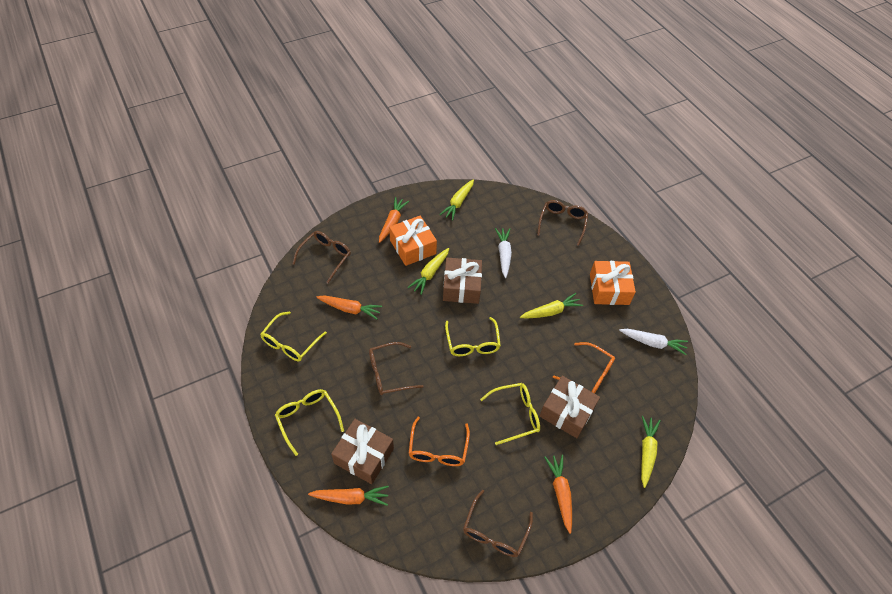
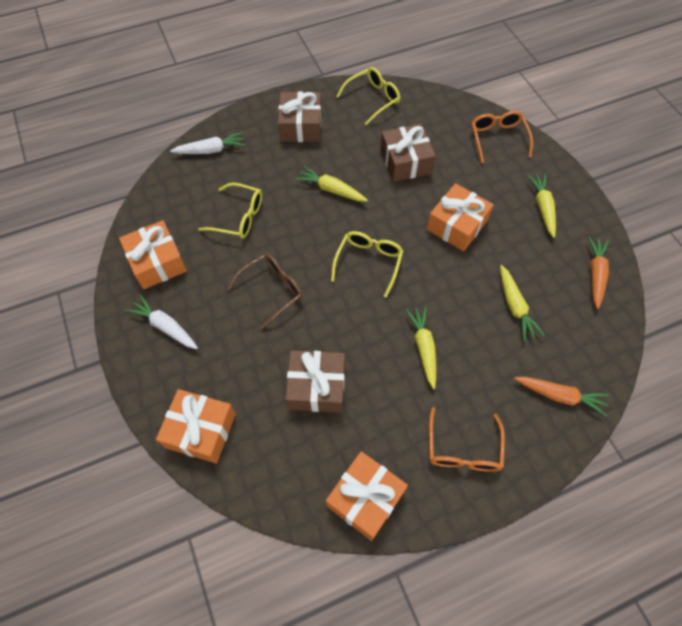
brown glasses: [292,231,351,283] [369,342,424,395] [463,490,533,557] [537,200,588,246] = 4 -> [227,254,303,330] = 1
orange carrot: [308,486,389,506] [316,295,382,319] [379,197,409,243] [544,455,572,534] = 4 -> [514,377,609,416] [588,236,609,309] = 2
orange gift: [389,216,437,266] [590,261,636,305] = 2 -> [119,220,187,289] [156,389,236,463] [326,451,408,541] [427,183,494,251] = 4
yellow glasses: [260,311,327,361] [275,389,344,456] [445,317,501,356] [480,383,540,445] = 4 -> [198,183,262,239] [331,231,403,298] [336,67,400,125] = 3

